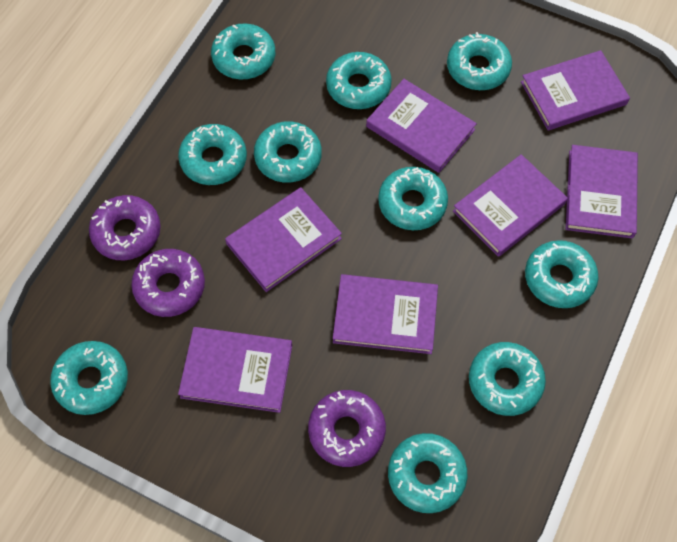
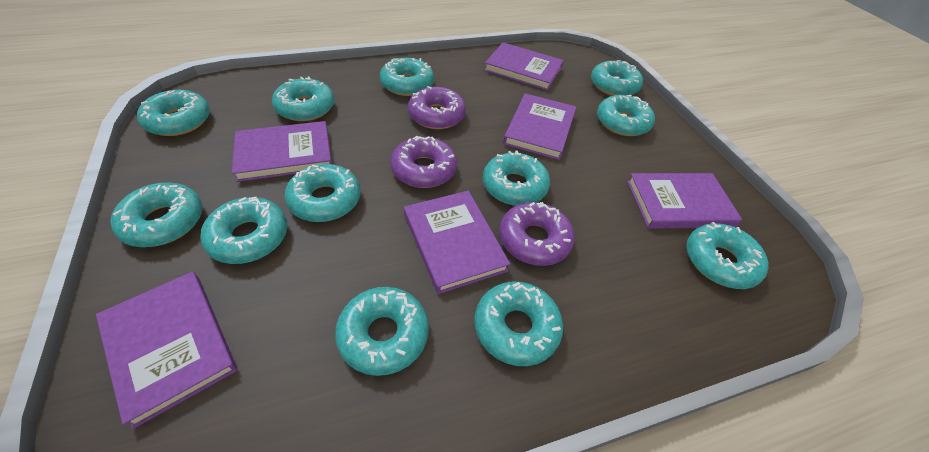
purple book: [178,327,292,413] [225,187,342,292] [333,274,438,354] [366,79,477,173] [453,154,568,257] [521,50,630,130] [566,145,638,238] = 7 -> [96,272,237,429] [232,121,332,182] [404,191,510,294] [484,42,564,90] [503,93,576,160] [627,173,742,229] = 6
turquoise donut: [50,341,128,415] [178,124,247,185] [211,23,275,79] [254,121,322,183] [326,52,392,109] [378,167,448,230] [388,433,467,513] [447,32,512,90] [469,342,546,416] [525,240,598,308] = 10 -> [110,183,203,247] [137,90,210,136] [200,197,288,264] [272,76,334,121] [284,164,361,222] [335,287,429,376] [380,58,434,96] [475,281,563,366] [483,150,550,206] [591,60,643,96] [597,95,655,136] [686,222,769,289] = 12

